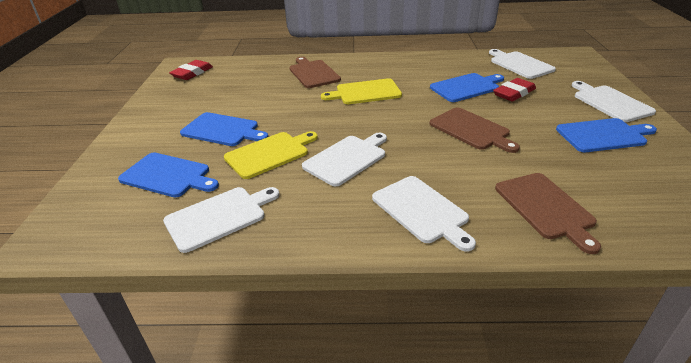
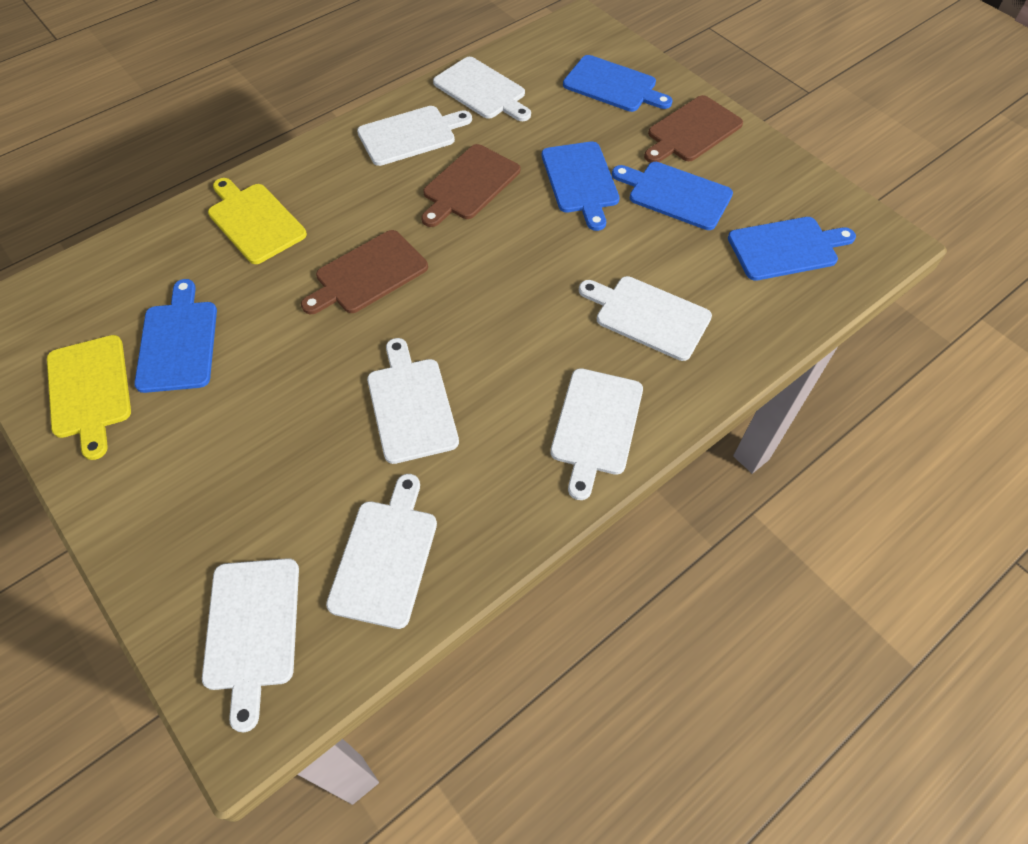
blue cutting board: [118,153,219,197] [180,112,268,146] [430,73,504,102] [556,118,657,152] = 4 -> [134,279,217,393] [542,141,620,231] [563,55,673,112] [612,162,733,230] [728,217,856,281] = 5
red eraser: [169,60,213,80] [493,78,536,101] = 2 -> none = 0
white cutting board: [163,187,280,253] [302,133,387,186] [372,176,476,252] [489,49,556,79] [572,81,656,122] = 5 -> [202,558,299,732] [326,474,437,629] [357,106,472,166] [367,338,459,464] [433,57,531,121] [550,368,643,500] [579,276,712,361] = 7

